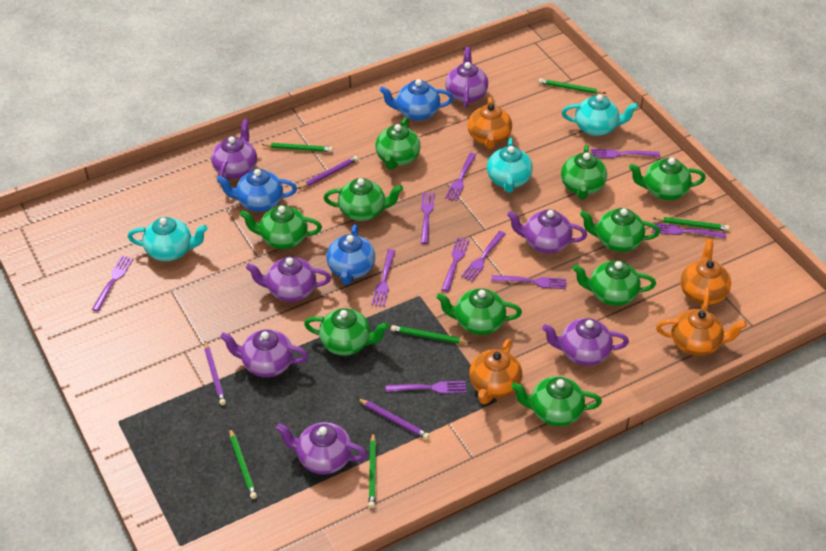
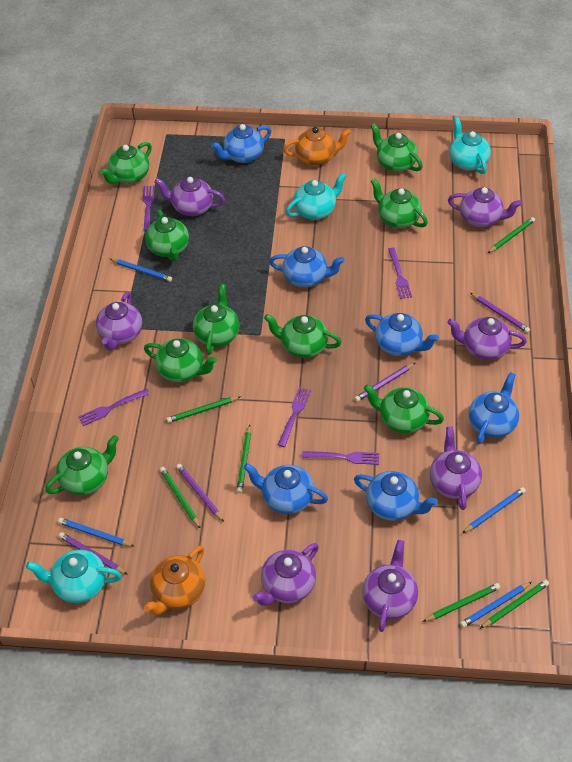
blue pencil: none = 0 -> [58,518,135,547] [110,259,172,282] [460,582,532,628] [462,487,526,533] = 4
blue teapot: [216,169,297,212] [326,224,375,285] [380,79,454,121] = 3 -> [211,124,271,163] [244,463,328,514] [269,246,345,287] [354,471,438,521] [365,313,439,356] [469,372,519,444] = 6
green teapot: [240,205,322,249] [304,308,389,356] [324,178,403,221] [375,117,421,170] [436,288,522,335] [511,376,602,426] [561,145,607,200] [573,260,656,306] [580,208,660,252] [629,158,706,200] = 10 -> [45,435,119,495] [100,142,152,184] [144,338,217,382] [145,210,189,261] [193,284,239,355] [264,314,341,358] [364,384,444,433] [371,123,423,172] [371,178,428,228] = 9
orange teapot: [468,97,512,149] [469,339,522,404] [656,309,747,356] [680,238,731,311] = 4 -> [144,545,205,615] [283,127,351,166] = 2
purple fork: [92,256,133,312] [372,249,395,307] [386,381,466,394] [421,192,435,244] [442,237,470,292] [445,153,476,201] [461,231,506,282] [491,275,566,289] [591,149,660,158] [652,223,726,238] = 10 -> [78,388,150,426] [143,186,155,231] [278,387,311,447] [302,451,379,465] [388,247,412,299] = 5
purple pencil: [204,341,226,405] [298,156,358,189] [357,398,430,439] = 3 -> [59,532,128,575] [176,464,224,522] [354,363,415,402] [471,293,530,333] = 4

